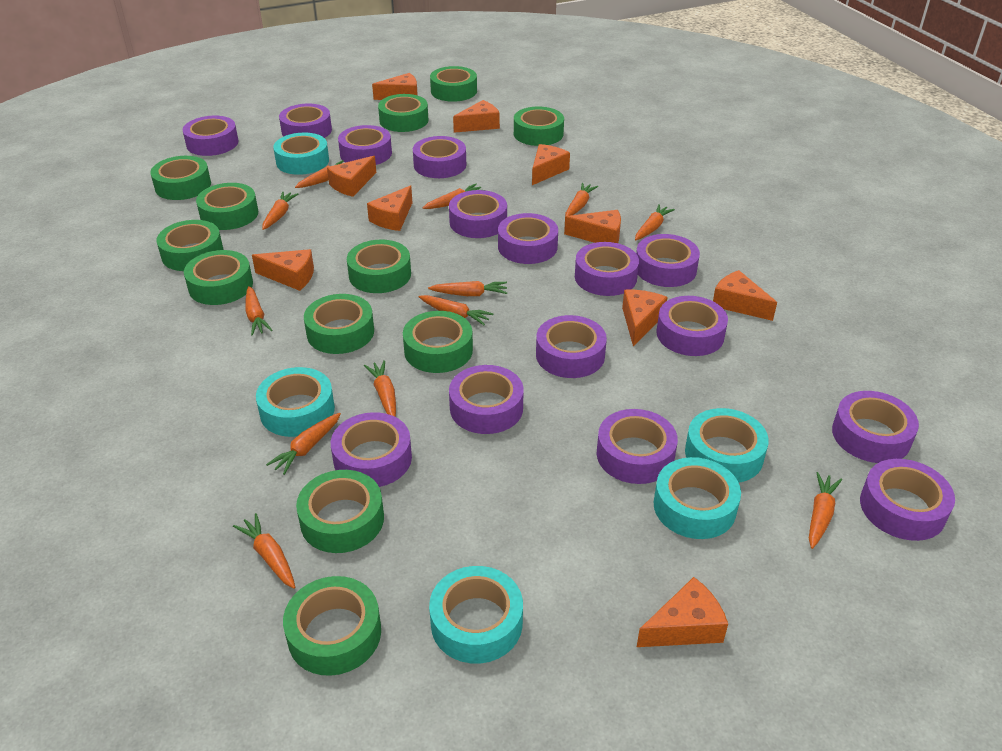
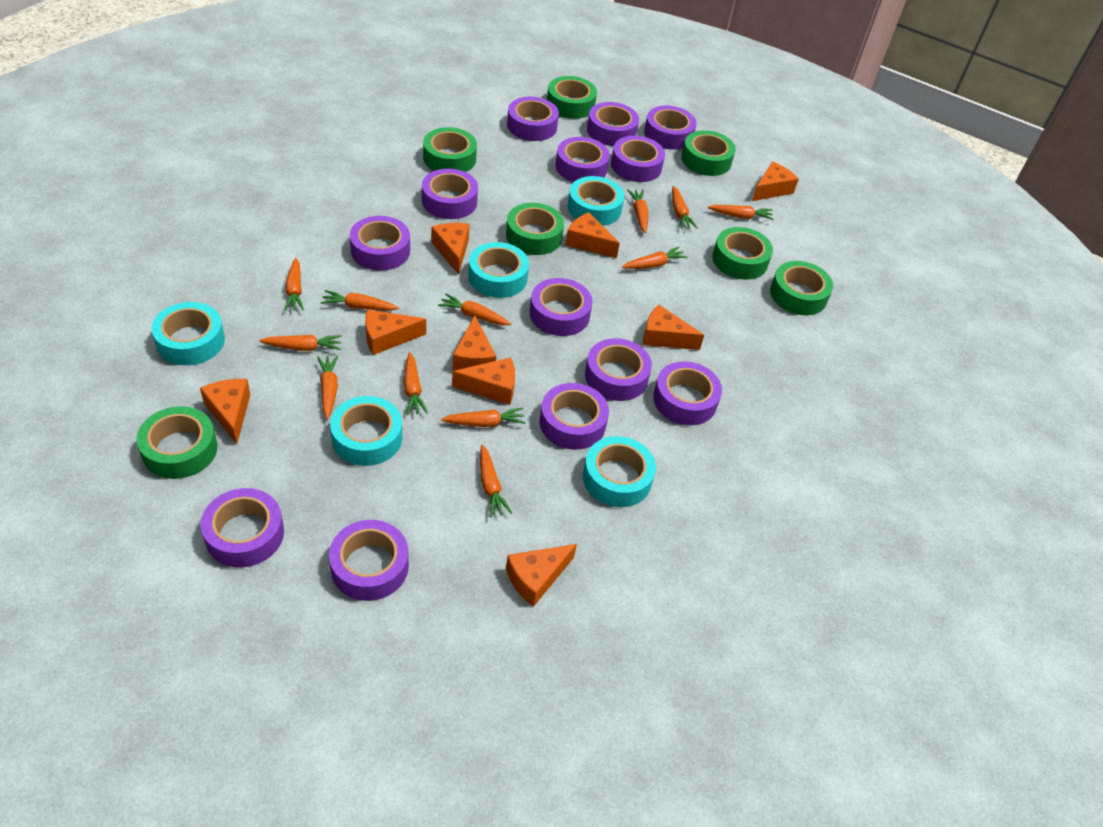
green tape: [150,156,211,200] [156,220,223,271] [184,250,253,305] [196,183,258,230] [283,576,381,676] [296,470,384,553] [304,294,374,354] [347,240,411,293] [378,94,428,132] [403,311,473,373] [430,66,477,102] [514,107,564,146] = 12 -> [136,406,218,479] [423,127,477,172] [506,203,564,255] [547,76,597,119] [681,130,736,176] [712,227,773,280] [770,261,833,315] = 7
orange cheese: [252,249,314,291] [327,156,376,197] [367,185,412,231] [372,73,418,100] [453,100,500,133] [532,144,570,185] [564,210,621,243] [622,290,668,346] [637,577,728,647] [713,270,777,321] = 10 -> [200,379,250,444] [365,309,426,355] [431,223,470,275] [452,315,496,371] [452,357,515,405] [506,544,577,607] [566,212,620,258] [643,305,704,350] [752,162,799,201] = 9
purple tape: [183,116,239,156] [279,104,332,138] [331,412,412,487] [338,125,392,165] [413,136,466,178] [449,190,507,238] [449,365,524,434] [498,213,558,264] [536,315,607,378] [575,242,639,296] [597,409,678,484] [636,234,700,287] [657,296,728,356] [832,391,919,463] [860,459,955,541] = 15 -> [201,488,284,567] [329,520,409,601] [350,216,410,271] [422,169,478,219] [507,97,559,141] [530,278,593,336] [539,383,609,450] [555,137,610,182] [585,338,652,401] [587,102,639,146] [611,136,665,182] [644,106,697,150] [653,361,722,425] = 13

